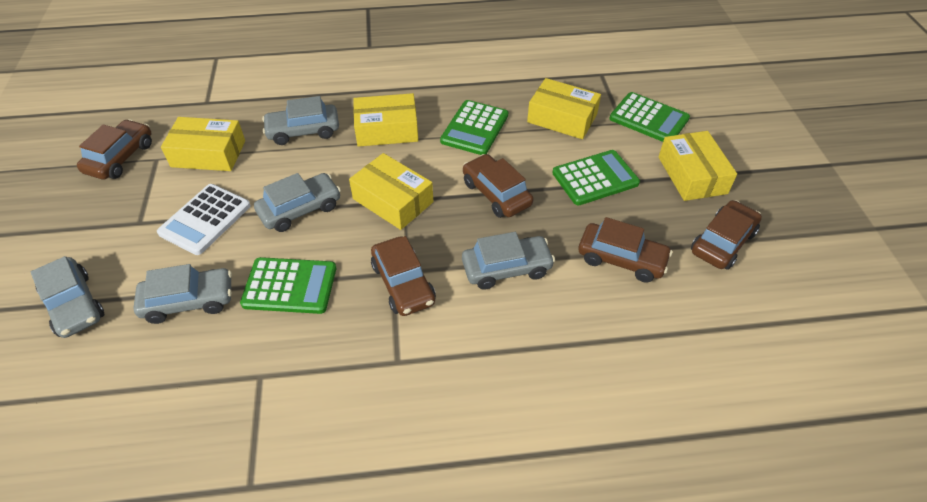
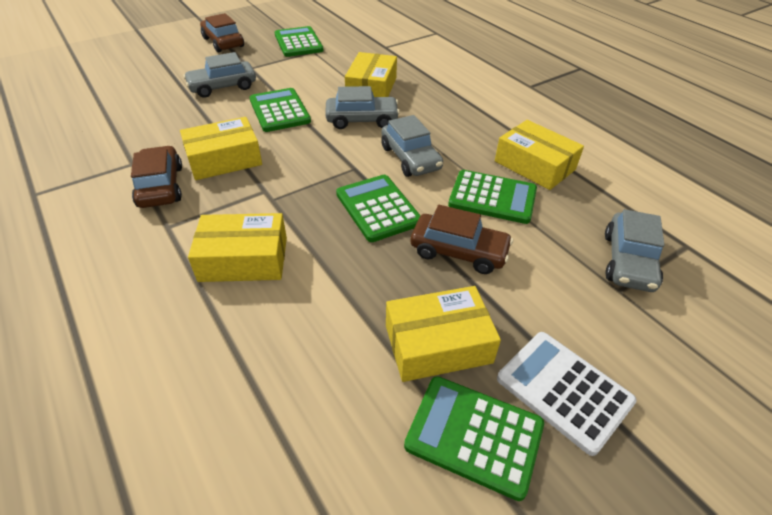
brown car: [77,119,152,179] [371,236,436,316] [463,154,534,218] [578,217,672,283] [691,200,762,270] = 5 -> [131,146,182,208] [200,13,244,52] [410,205,513,274] = 3
green calculator: [240,257,336,314] [440,100,508,155] [552,150,640,206] [610,92,690,142] = 4 -> [250,88,311,132] [275,26,324,57] [336,175,421,242] [404,376,544,501] [448,170,537,224] = 5
grey car: [31,256,104,338] [133,264,232,324] [254,173,341,232] [262,96,339,145] [462,232,555,290] = 5 -> [183,52,256,98] [325,86,400,129] [381,115,443,177] [605,209,664,292] = 4

